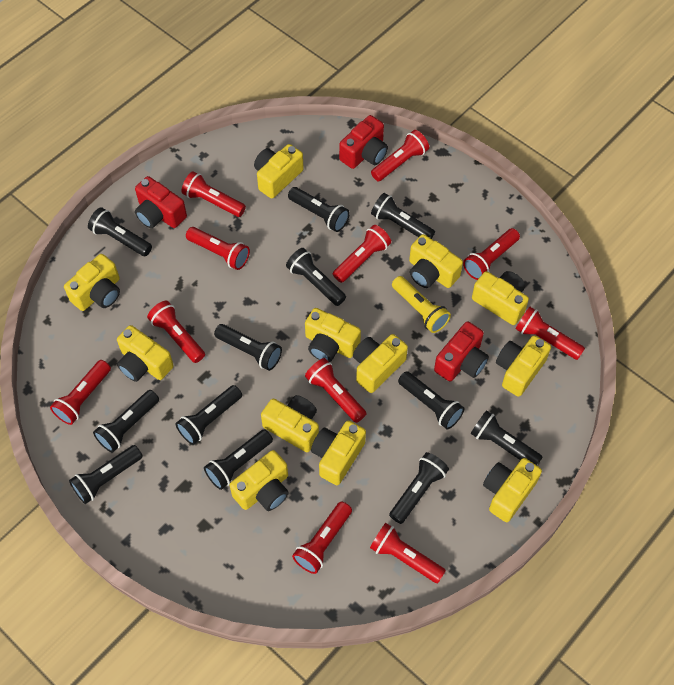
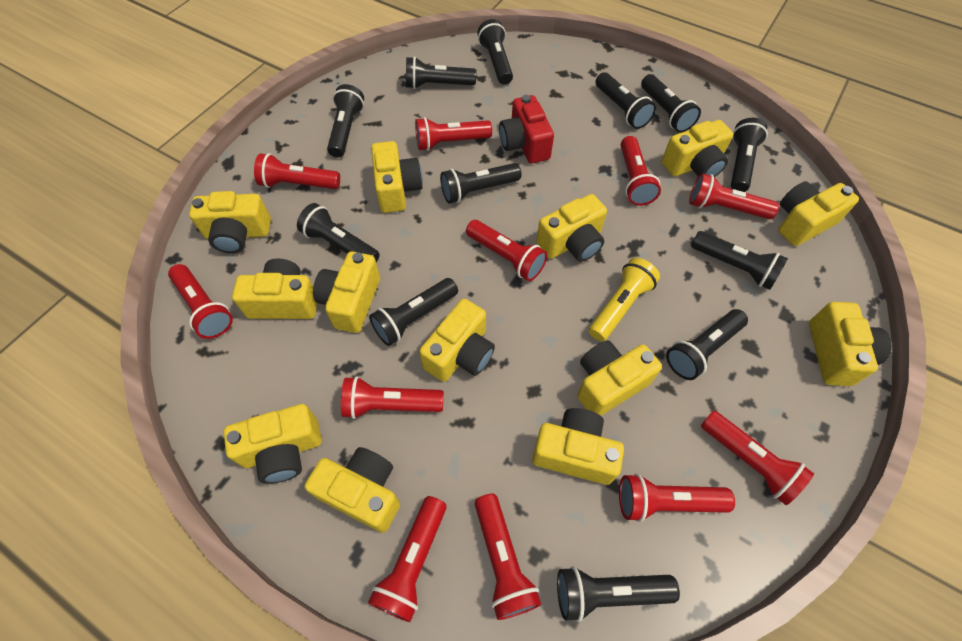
red camera: [135,176,187,228] [339,115,388,169] [434,321,489,382] = 3 -> [499,95,554,163] = 1
yellow camera: [64,254,120,311] [117,325,174,382] [230,450,289,511] [254,144,304,199] [261,395,319,452] [305,308,361,362] [311,420,366,485] [353,334,408,393] [409,234,463,288] [472,271,529,325] [483,458,542,522] [496,335,551,397] = 12 -> [189,191,271,253] [224,404,322,484] [232,258,317,319] [305,447,400,533] [313,251,380,333] [371,141,423,213] [419,299,495,382] [532,408,624,485] [536,194,607,262] [577,340,662,416] [662,120,733,177] [778,181,859,246] [809,302,892,386] = 13

